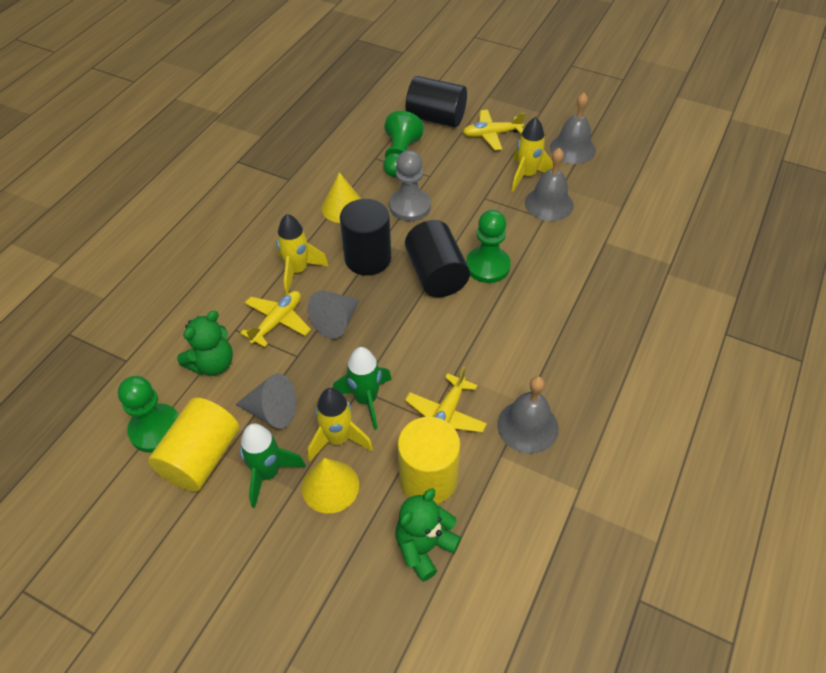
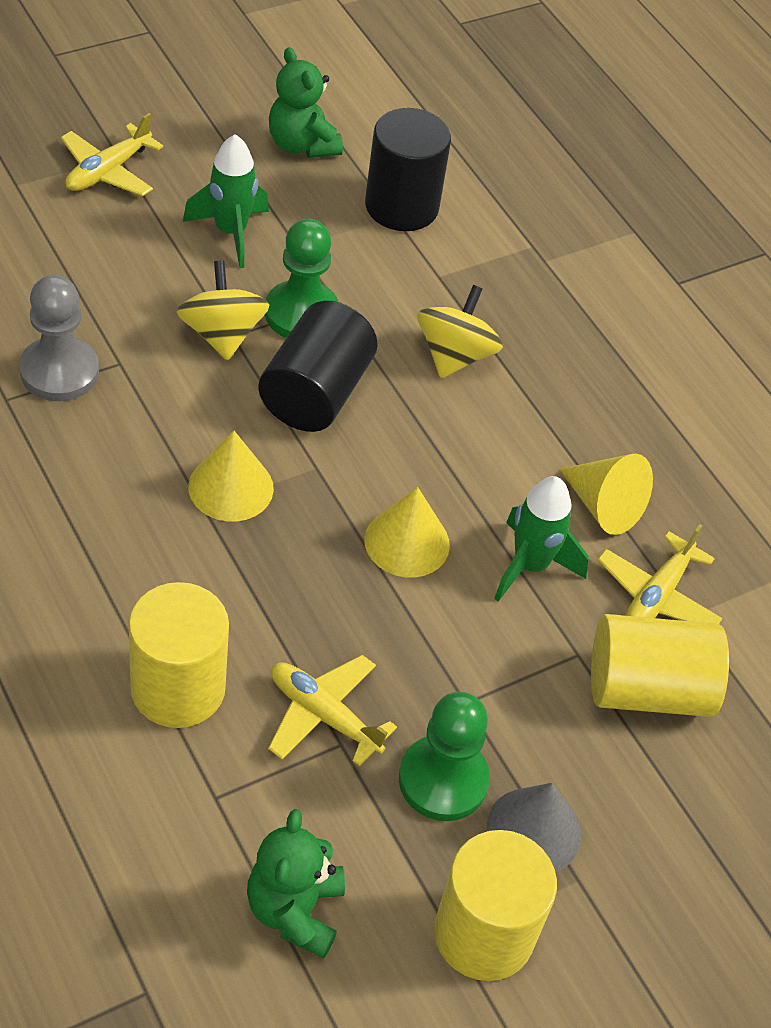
black cylinder: [340,199,391,276] [405,220,470,297] [406,76,467,128] = 3 -> [258,301,378,432] [365,108,451,231] = 2
green pawn: [118,376,179,453] [383,111,424,178] [466,210,511,283] = 3 -> [265,219,338,338] [399,692,490,821] = 2
grey bell: [497,376,558,454] [525,148,573,221] [550,93,596,164] = 3 -> none = 0
grey cone: [235,373,297,429] [308,290,360,339] = 2 -> [487,783,581,872] = 1
yellow cone: [302,458,359,513] [322,172,361,223] = 2 -> [188,431,274,522] [364,487,450,578] [559,453,653,535] = 3
yellow cylinder: [148,398,239,492] [398,417,460,504] = 2 -> [129,582,229,728] [434,830,557,981] [591,614,729,717] = 3
yellow rocket: [277,214,329,294] [308,388,373,462] [511,117,553,192] = 3 -> none = 0
yellow spinning top: none = 0 -> [177,261,269,361] [417,285,503,378] = 2

